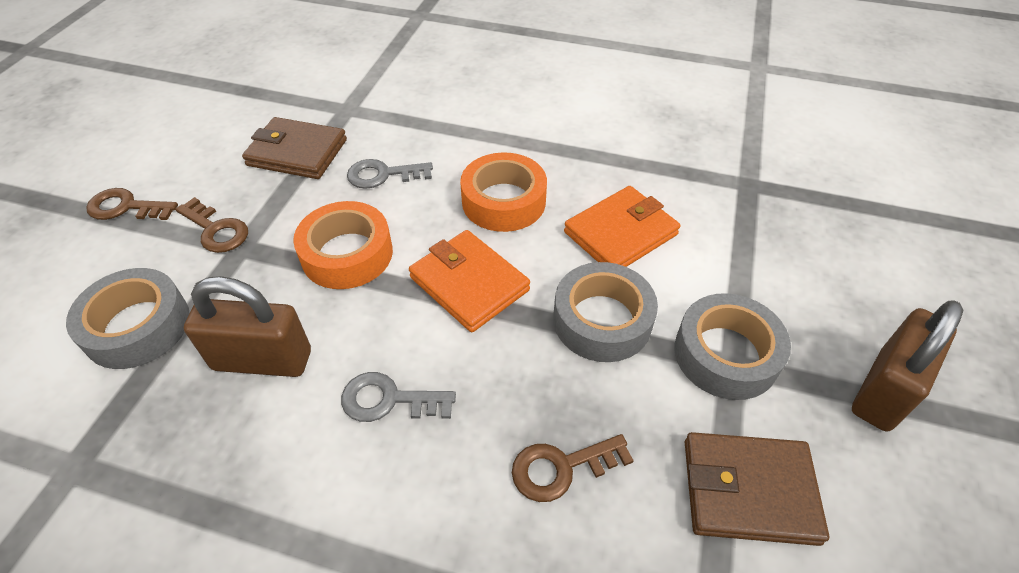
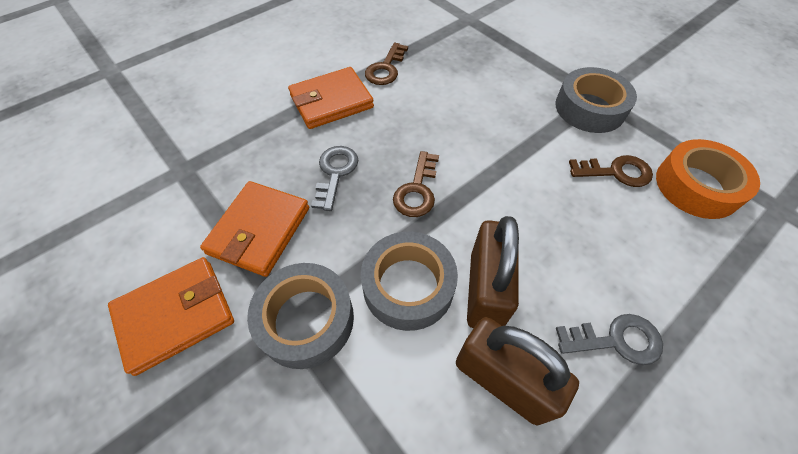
brown wallet: [242,117,347,179] [685,432,829,546] = 2 -> none = 0
orange tape: [293,201,393,289] [460,153,547,232] = 2 -> [656,139,760,219] = 1
orange wallet: [409,230,530,332] [564,186,680,267] = 2 -> [108,257,234,376] [200,181,309,277] [288,67,374,129] = 3

